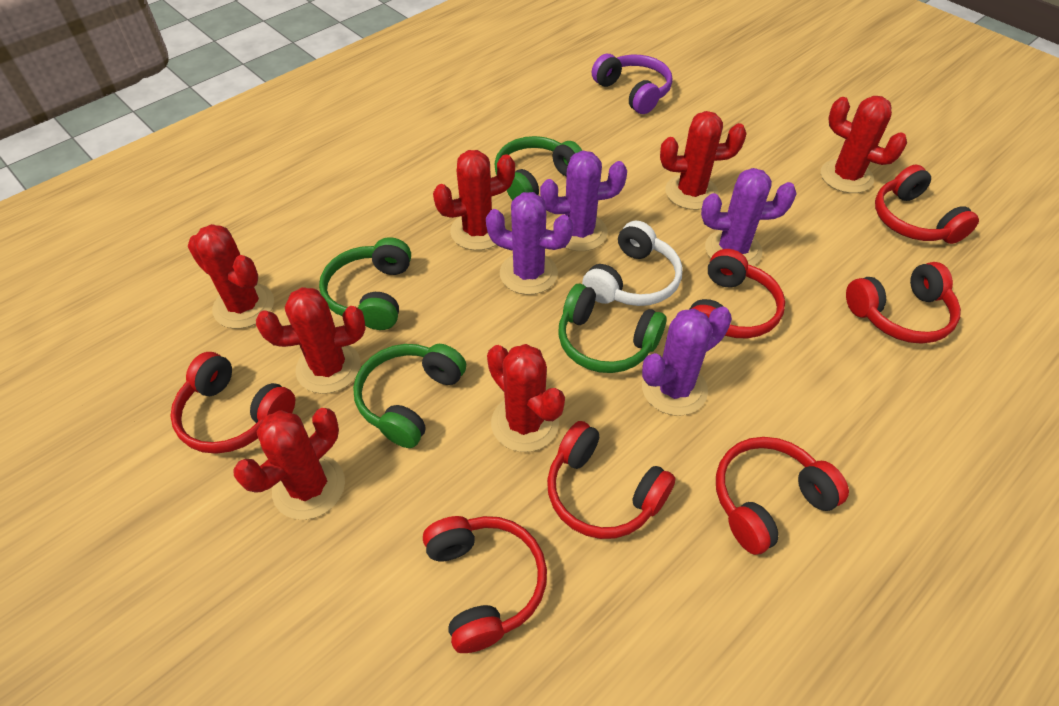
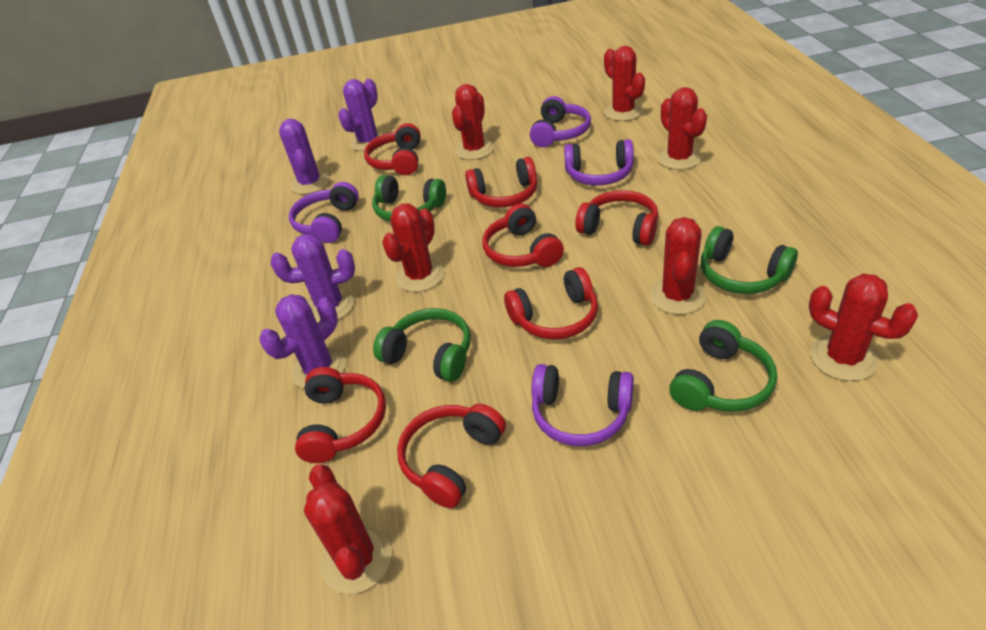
purple headphones: [592,54,672,114] = 1 -> [289,182,359,243] [530,96,591,147] [531,364,634,446] [564,139,634,185] = 4
white headphones: [582,221,683,306] = 1 -> none = 0

